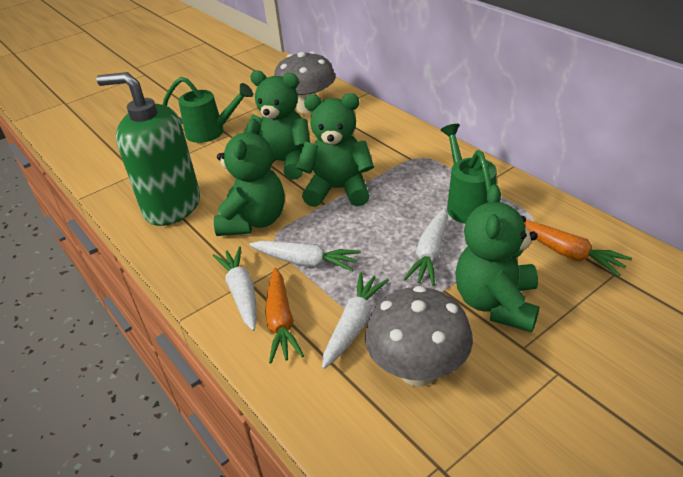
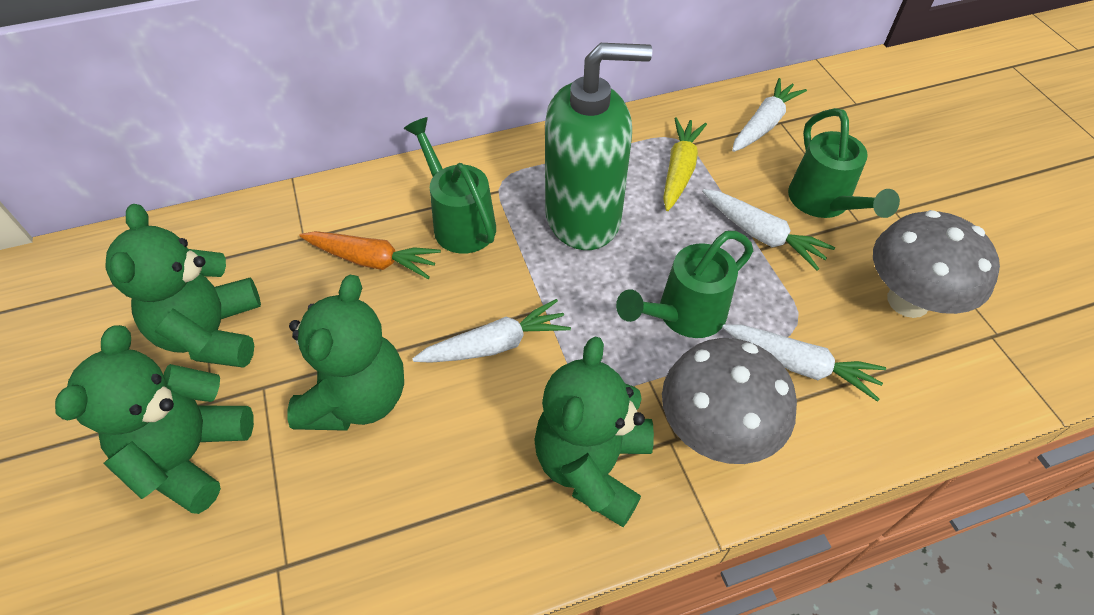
green watering can: [163,77,253,143] [441,124,497,224] = 2 -> [403,117,496,254] [616,231,753,338] [788,108,900,218] = 3
orange carrot: [265,267,304,364] [524,220,632,277] = 2 -> [299,231,441,279] = 1
yellow carrot: none = 0 -> [663,117,707,211] = 1

